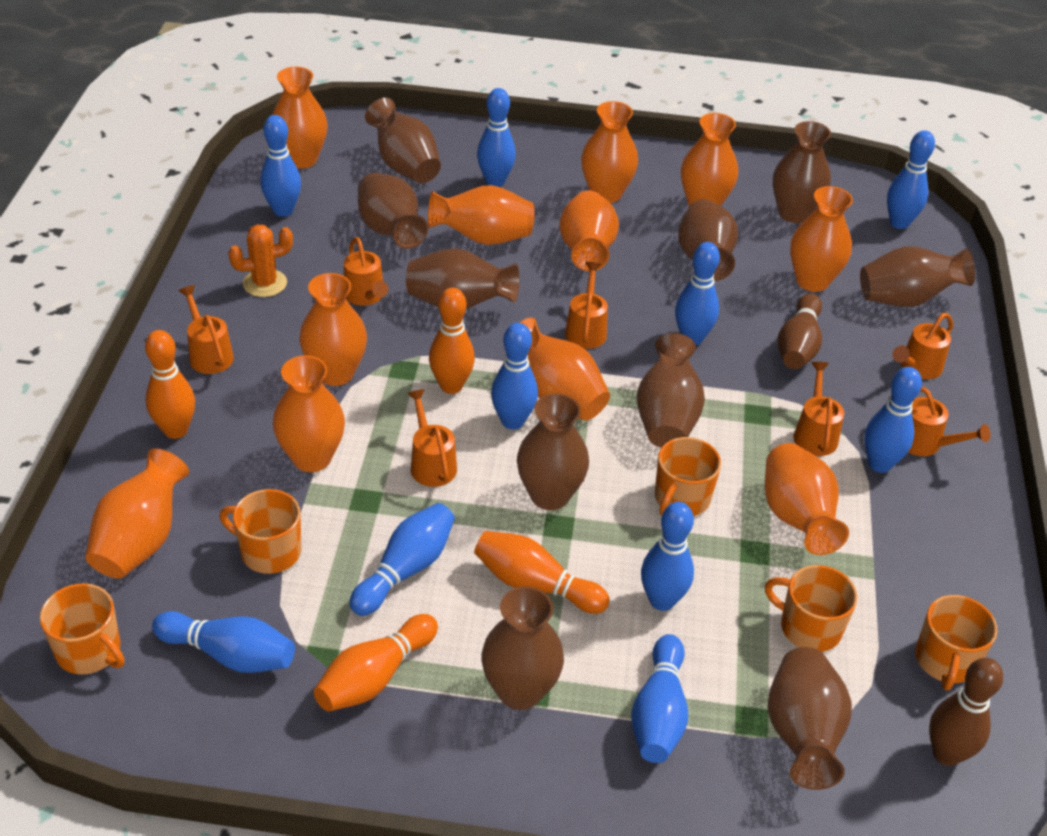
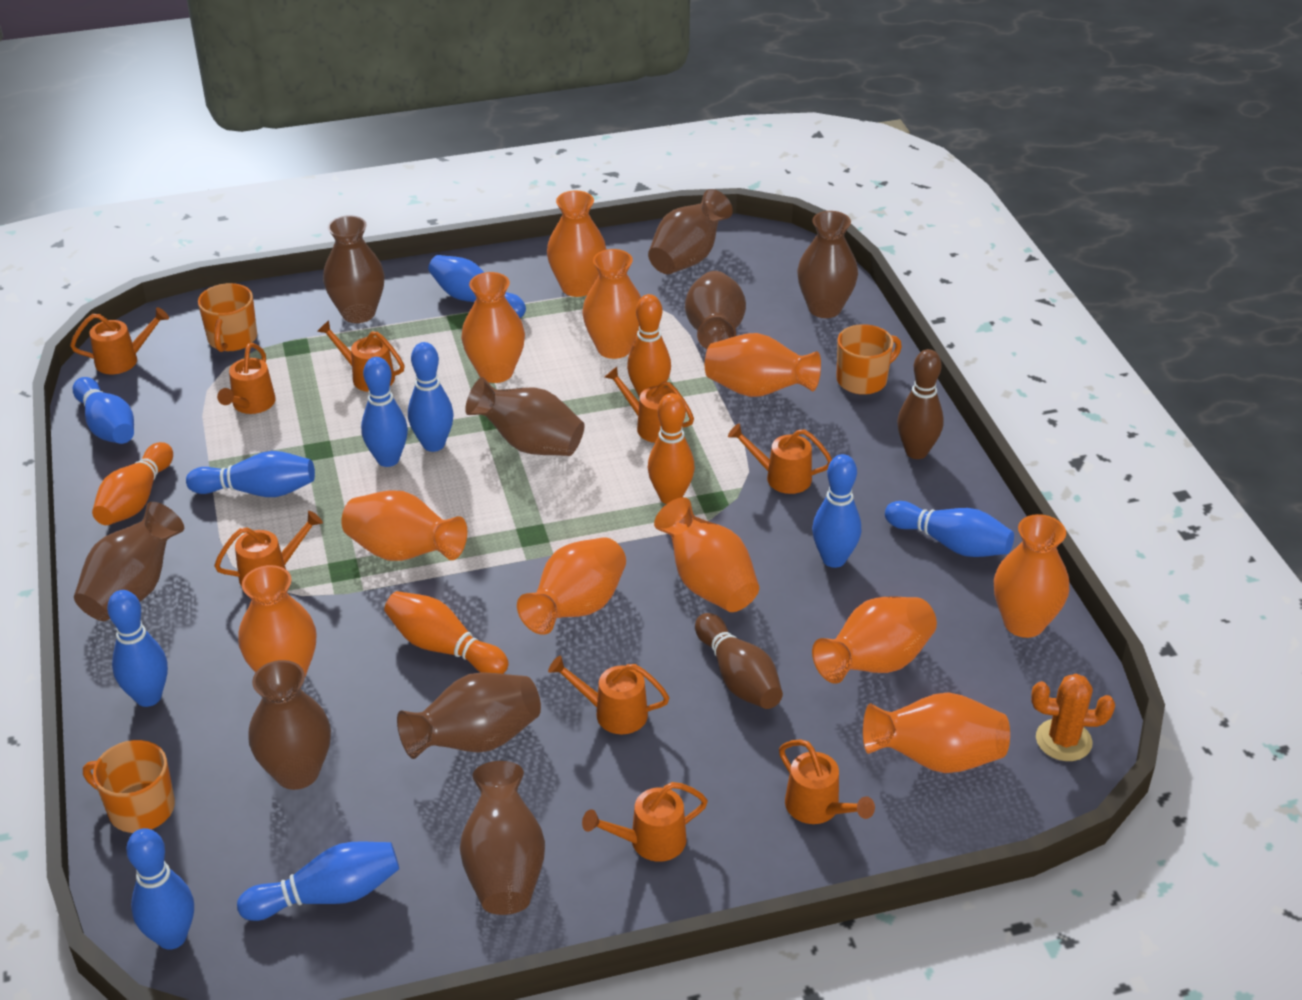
brown vase: [358,173,428,249] [365,98,441,183] [406,248,519,309] [482,586,564,710] [517,393,589,510] [637,333,705,448] [678,199,738,281] [768,647,852,790] [773,121,831,223] [860,246,975,307] = 10 -> [74,502,184,621] [248,660,331,790] [323,215,385,323] [397,672,541,759] [460,761,545,915] [465,377,585,456] [648,189,733,274] [685,271,746,349] [797,211,858,318] = 9
orange mug: [40,583,125,675] [220,489,302,574] [655,437,721,516] [765,565,858,652] [915,595,997,691] = 5 -> [83,740,175,833] [198,283,257,352] [836,324,902,395] = 3
orange watering can: [178,285,234,374] [344,237,388,306] [407,389,457,487] [565,262,608,349] [794,362,844,456] [888,387,991,456] [893,313,953,379] = 7 -> [70,307,169,374] [214,511,323,586] [217,343,276,414] [317,320,405,392] [548,656,670,734] [582,782,708,862] [605,367,694,443] [728,424,832,494] [779,739,875,824] = 9

